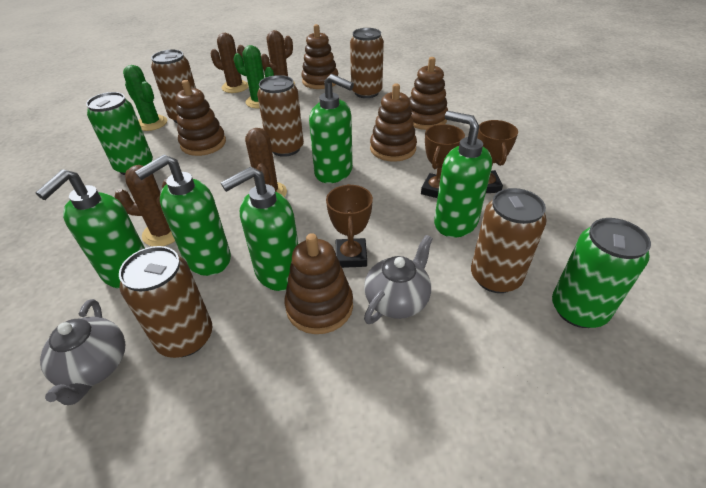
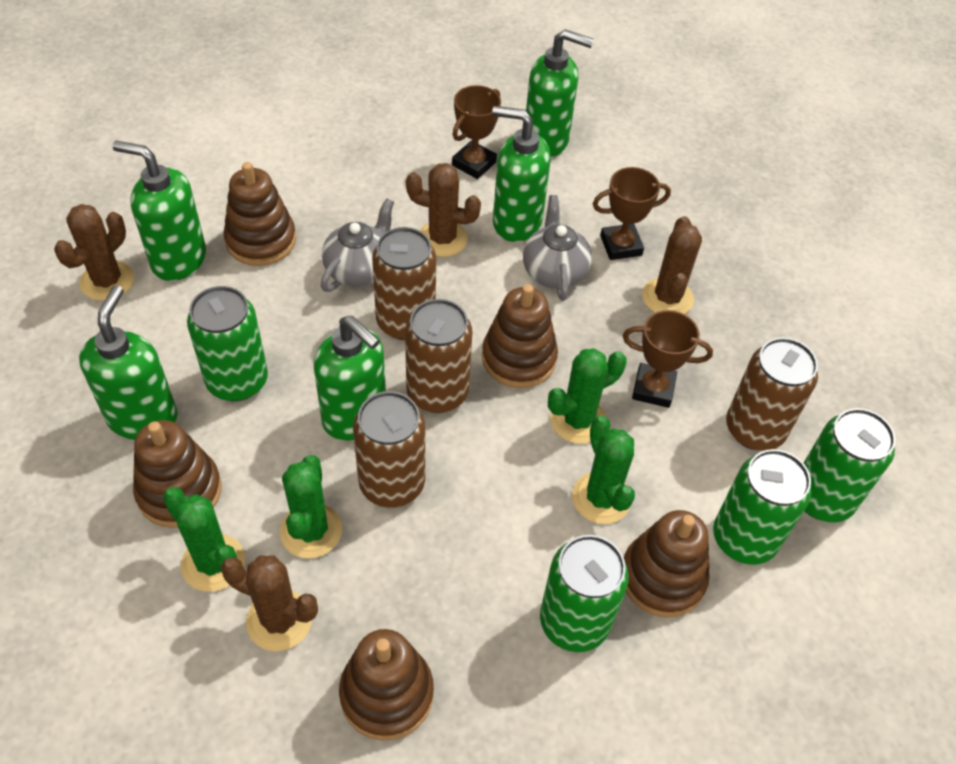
brown can: [119,246,213,358] [151,50,196,123] [257,75,304,157] [350,28,384,98] [471,188,547,293] = 5 -> [353,391,425,508] [372,227,436,340] [405,299,473,413] [726,337,818,451] = 4
green cactus: [123,65,167,131] [234,45,274,108] = 2 -> [163,487,245,592] [280,455,342,558] [548,348,627,444] [572,415,635,524] = 4
green can: [86,92,153,175] [552,218,651,328] = 2 -> [187,286,268,401] [540,535,629,652] [713,449,811,565] [804,408,896,522] = 4

